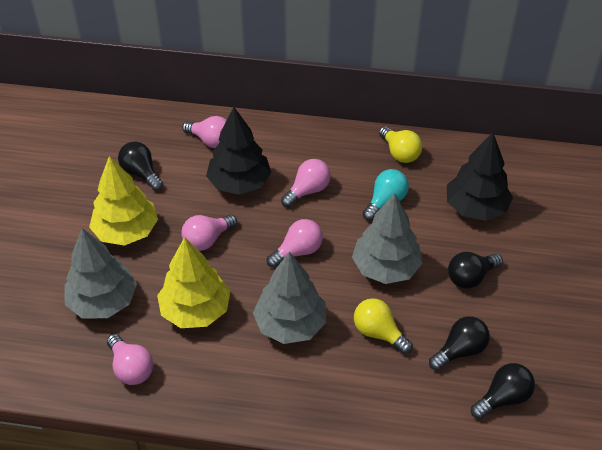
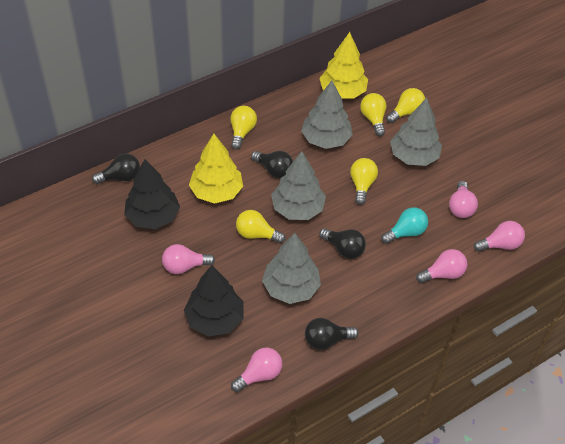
grey tree: [64,228,137,318] [253,252,326,344] [352,193,423,284] = 3 -> [262,233,321,304] [271,151,326,220] [301,80,353,149] [390,98,442,166] = 4
yellow light bulb: [354,298,413,354] [379,126,422,163] = 2 -> [231,106,257,150] [236,210,285,243] [350,158,378,205] [360,93,386,136] [386,88,425,123] = 5

